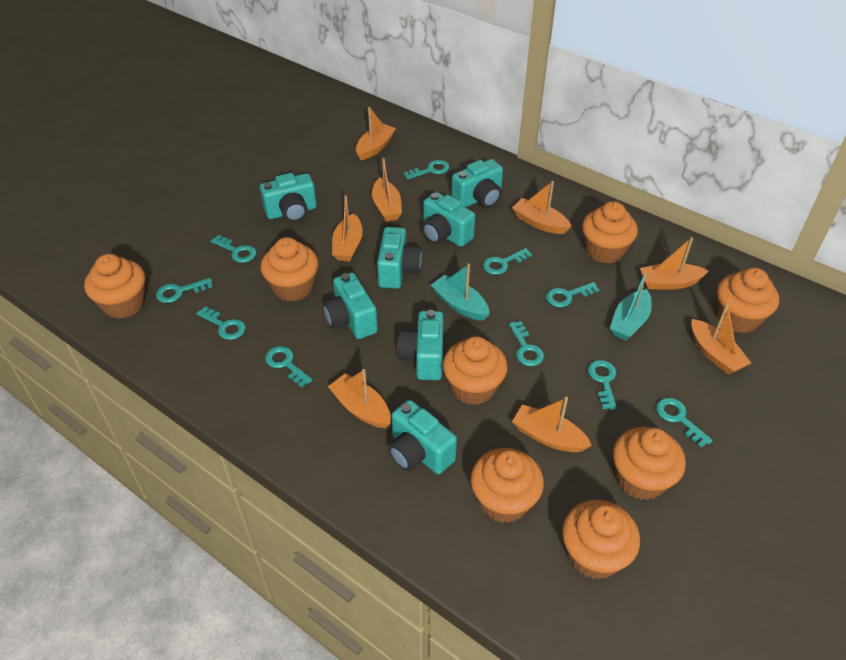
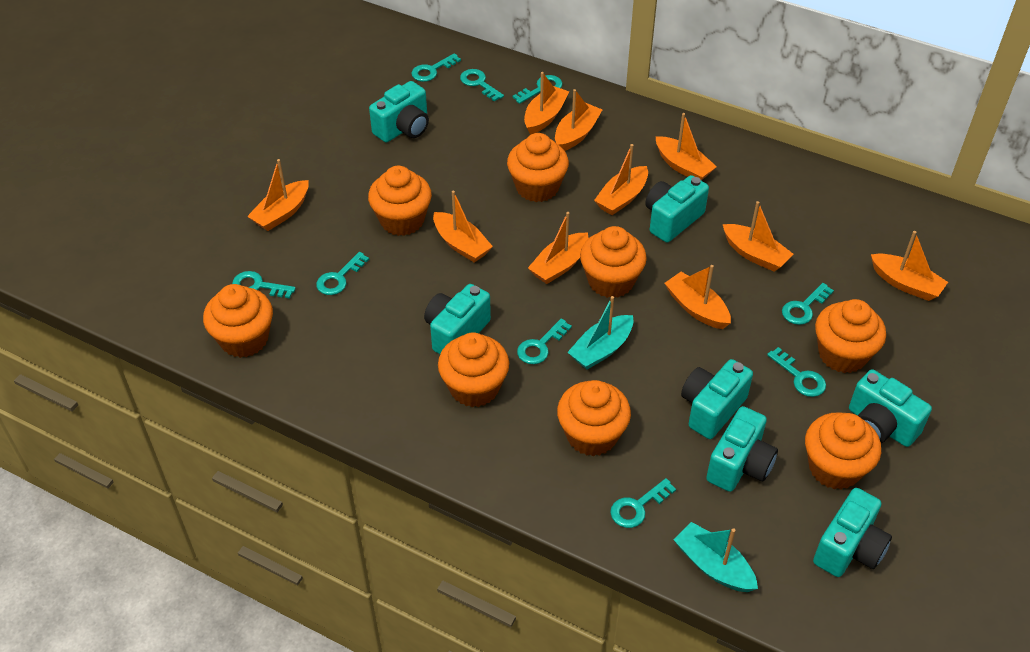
orange boat: [328,369,391,428] [332,195,363,261] [356,107,396,160] [372,158,402,222] [512,181,572,234] [512,397,592,452] [640,237,708,290] [691,304,751,375] = 8 -> [247,159,309,231] [433,191,493,262] [524,72,569,135] [528,212,589,284] [555,89,602,151] [594,144,648,215] [656,113,717,180] [664,265,731,329] [723,201,793,272] [871,231,948,301] = 10
turquoise key: [156,278,213,303] [196,306,246,340] [211,235,257,263] [265,346,312,388] [404,160,449,180] [483,248,532,275] [509,321,544,366] [546,282,599,307] [588,360,617,410] [656,398,713,448] = 10 -> [232,271,296,299] [316,252,369,295] [411,53,461,82] [460,69,504,102] [513,75,563,104] [517,319,572,364] [610,478,676,528] [767,347,826,397] [782,283,834,325] = 9

